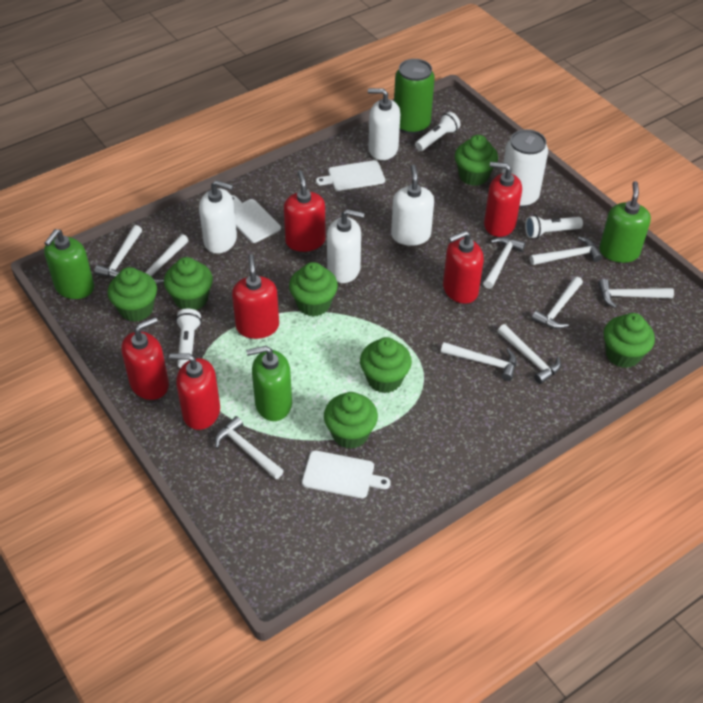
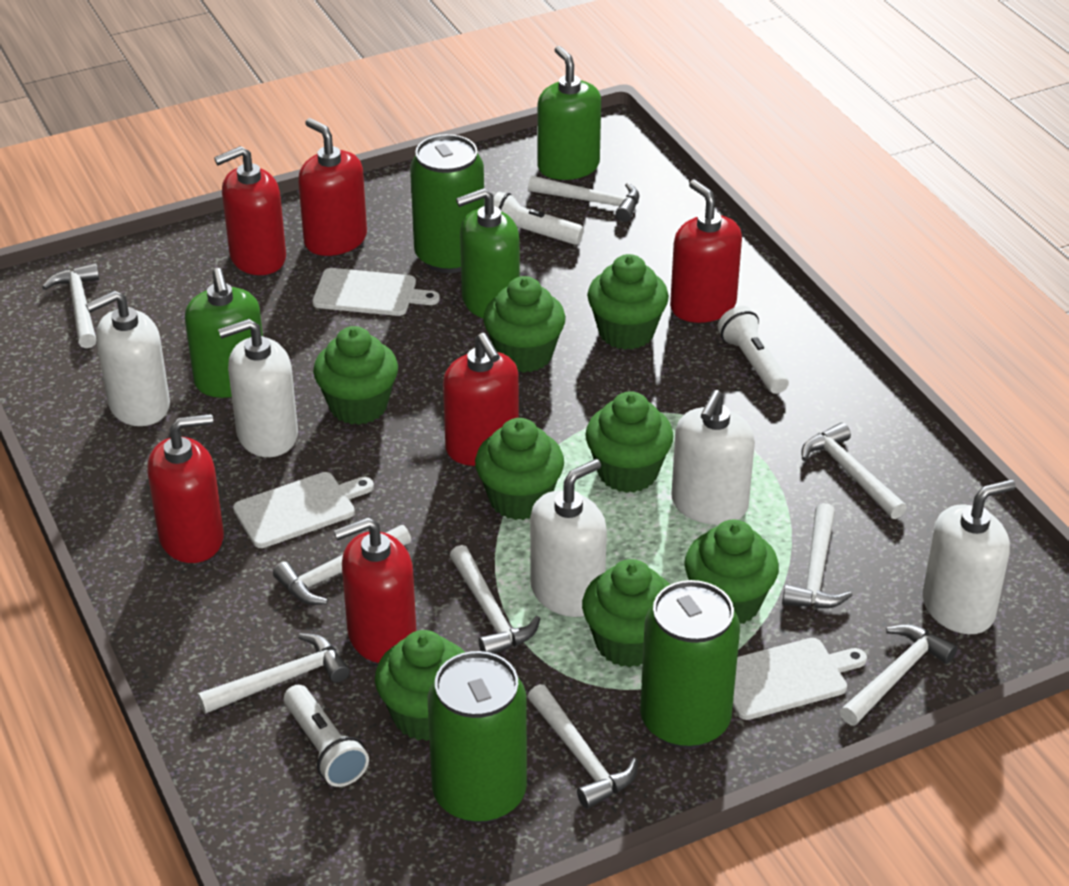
green can: [394,59,435,134] = 1 -> [410,134,485,273] [428,651,527,823] [640,580,740,748] = 3
green cupcake: [108,267,157,322] [164,257,213,310] [289,262,338,316] [324,392,378,449] [360,337,412,393] [455,135,498,186] [604,313,655,368] = 7 -> [313,326,398,425] [375,630,465,741] [475,418,564,520] [483,276,566,373] [582,559,670,667] [585,391,674,493] [587,254,669,350] [684,519,779,624] = 8
white can: [502,129,548,208] = 1 -> none = 0
white soap dispenser: [199,180,237,253] [327,209,365,283] [368,88,400,160] [391,164,434,246] = 4 -> [86,290,170,426] [218,319,298,457] [530,459,607,617] [672,390,755,525] [922,480,1016,634] = 5

